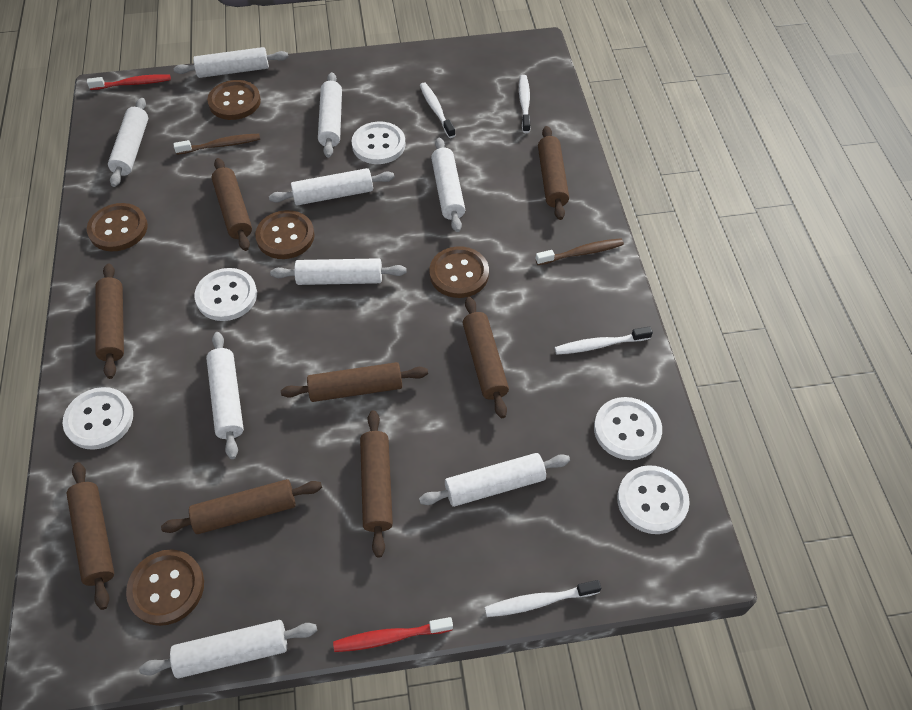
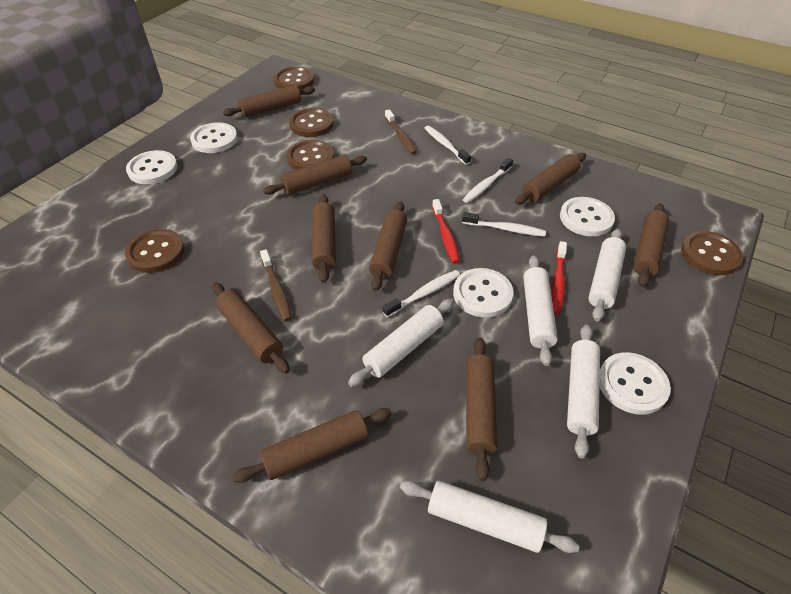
brown rolling pin: [67,462,114,610] [95,263,124,379] [161,479,322,534] [212,158,252,251] [281,362,428,402] [360,410,393,558] [463,297,509,418] [538,126,569,220] = 8 -> [212,282,290,374] [223,85,315,118] [232,408,392,483] [263,155,367,195] [312,194,336,283] [369,201,407,291] [466,337,498,481] [515,153,586,205] [633,203,669,287] = 9
white rolling pin: [108,98,148,187] [139,620,317,679] [174,47,288,78] [206,332,244,459] [269,168,394,205] [270,258,407,285] [318,72,342,158] [419,453,570,507] [431,138,465,232] = 9 -> [348,299,454,387] [400,481,579,553] [523,256,558,366] [567,324,600,458] [588,229,626,322] = 5

